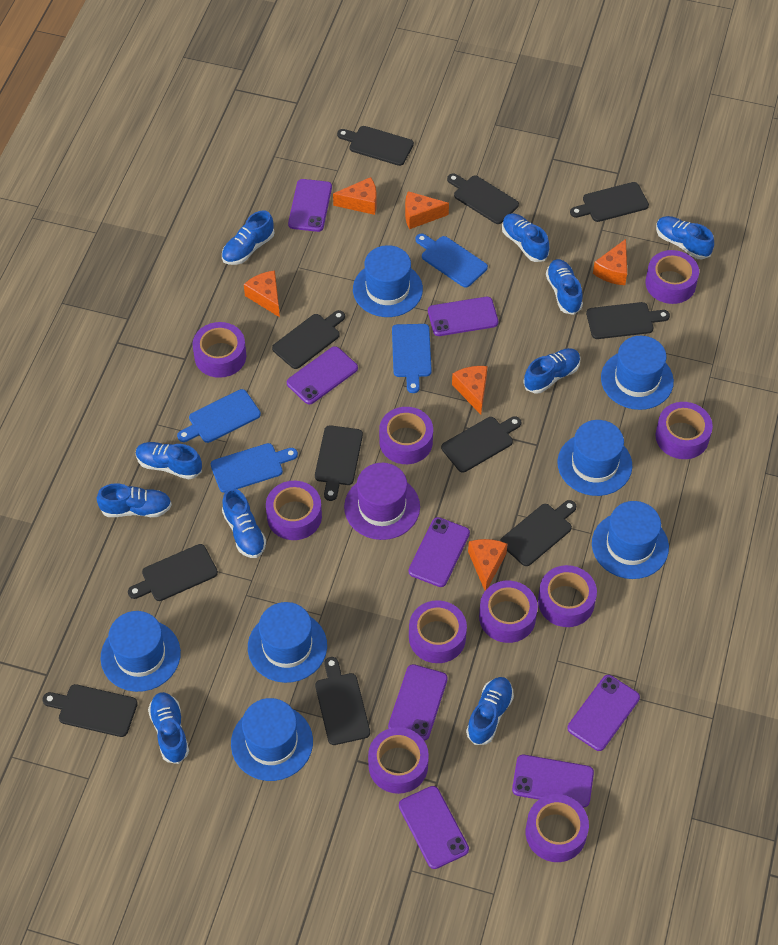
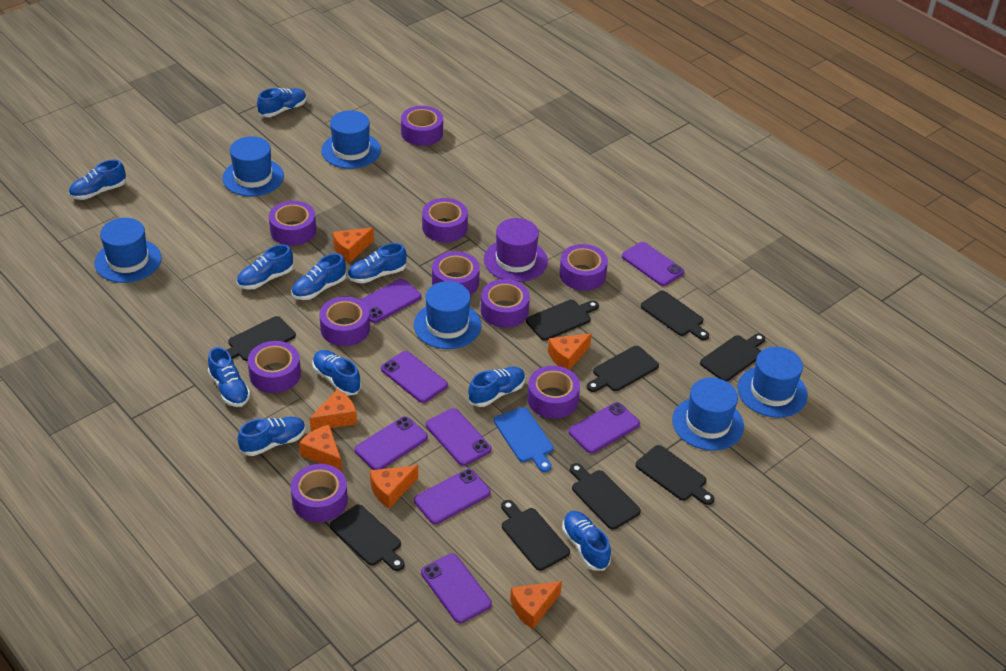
black cutting board: [42,684,138,737] [128,544,218,601] [272,310,345,369] [315,425,363,501] [315,657,370,745] [337,126,414,166] [441,416,521,472] [447,173,519,224] [500,500,576,566] [570,182,649,222] [586,302,670,339] = 11 -> [227,316,296,361] [330,504,405,571] [501,500,570,571] [526,300,599,341] [570,463,641,530] [587,346,659,392] [635,445,714,505] [641,290,709,340] [700,333,765,381] = 9
blue cutting board: [177,389,261,443] [211,443,298,493] [392,324,432,393] [415,234,488,288] = 4 -> [494,407,553,472] = 1
blue hat: [100,611,181,692] [231,698,313,781] [248,602,327,683] [353,245,423,317] [557,420,632,496] [592,501,669,579] [601,336,674,410] = 7 -> [95,218,161,283] [222,136,284,196] [321,110,381,169] [414,281,481,349] [672,377,744,451] [737,347,808,418] = 6

